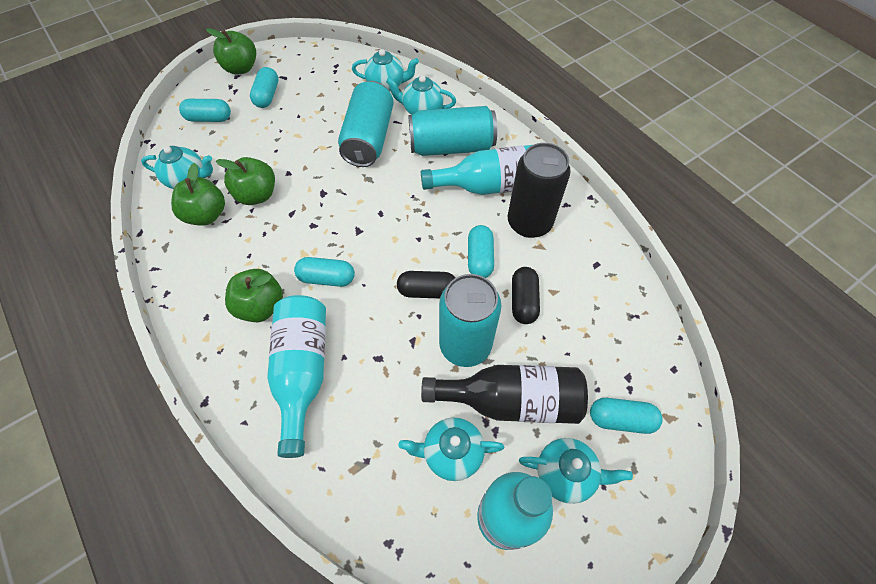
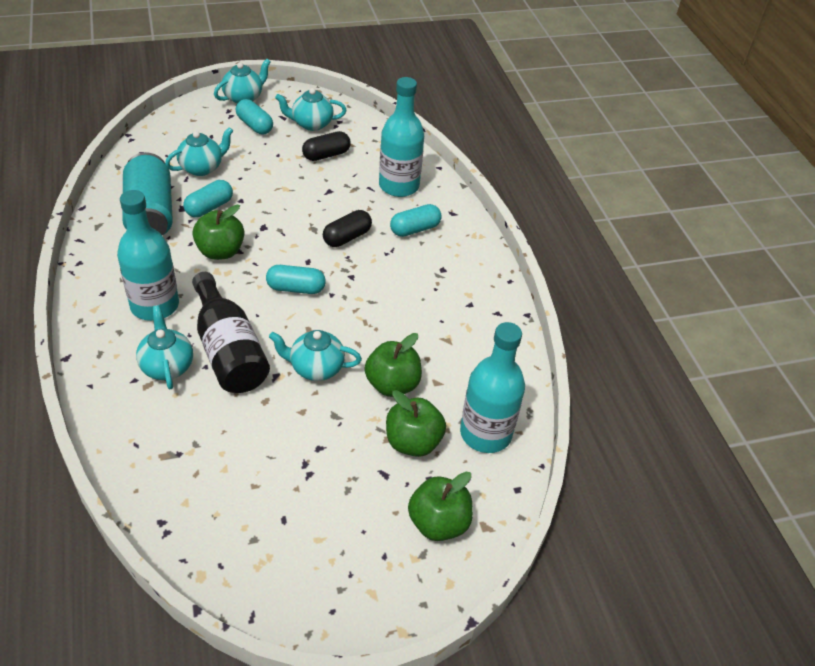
black can: [508,143,571,238] = 1 -> none = 0
turquoise can: [338,81,394,167] [408,106,497,156] [439,274,501,367] = 3 -> [122,152,173,236] = 1
turquoise capsule: [179,99,231,122] [250,67,278,108] [294,257,355,287] [468,225,494,278] [590,398,663,434] = 5 -> [183,180,233,217] [236,99,273,134] [266,265,326,294] [390,204,441,237] = 4

